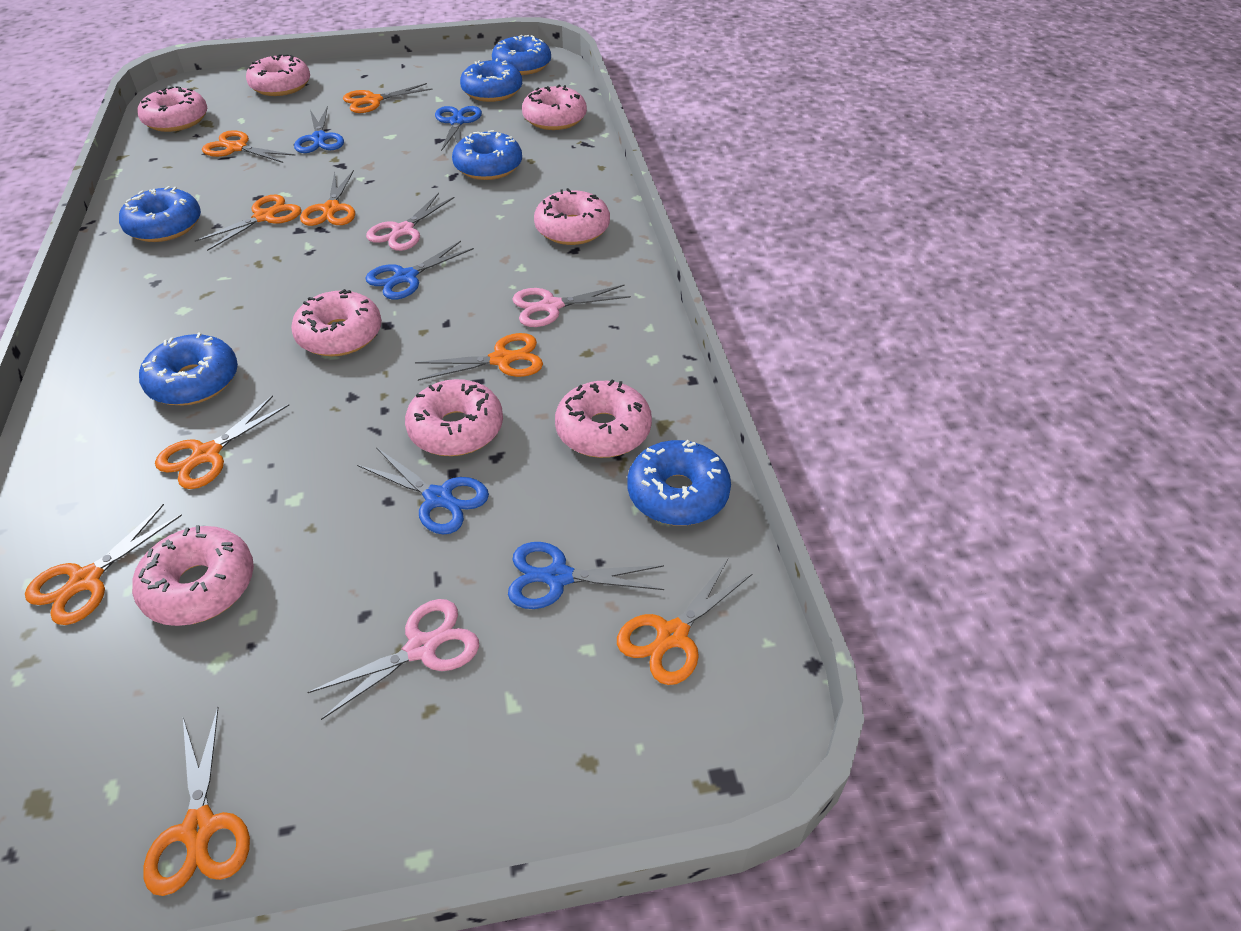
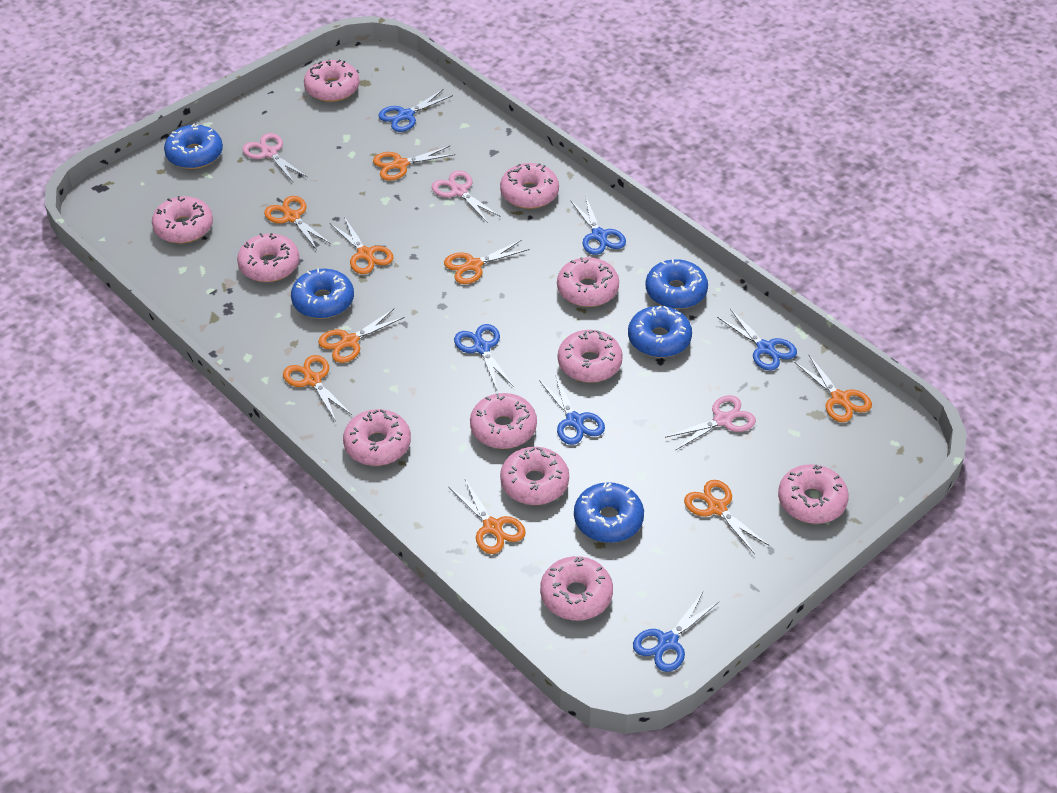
blue donut: [119,186,201,242] [139,332,238,405] [452,130,522,180] [460,59,522,102] [492,35,551,75] [627,440,731,526] = 6 -> [164,124,223,169] [291,268,354,319] [574,482,644,543] [628,306,692,358] [646,259,708,309] = 5
blue scissors: [294,106,344,153] [357,447,489,534] [365,241,474,300] [435,106,482,151] [508,542,664,609] = 5 -> [378,89,453,132] [454,324,514,390] [539,374,605,445] [570,198,626,255] [633,592,719,672] [717,309,797,371] = 6
pink donut: [132,525,254,626] [138,86,207,132] [246,54,310,96] [291,289,382,356] [405,379,503,456] [522,85,587,130] [534,188,610,245] [555,380,652,458] = 8 -> [152,196,213,243] [237,233,299,282] [304,59,360,102] [343,409,411,466] [470,393,537,449] [500,163,559,209] [500,447,569,505] [540,556,613,620] [557,257,619,307] [558,330,623,383] [778,464,849,524] = 11

